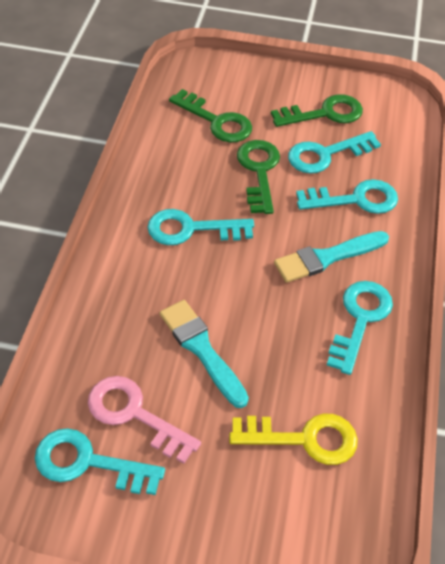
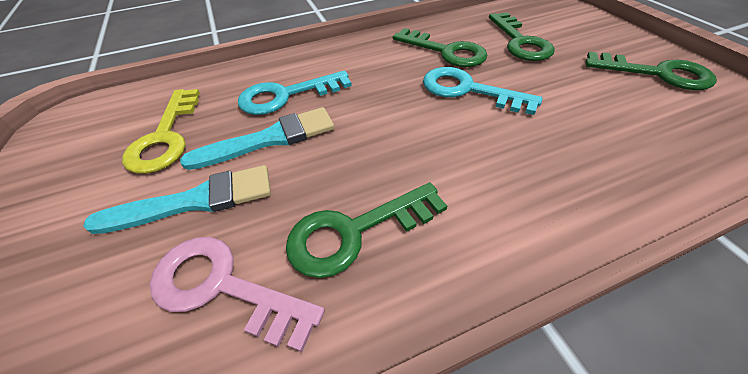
green key: [169,89,252,142] [237,140,280,214] [271,94,363,127] = 3 -> [286,182,447,278] [393,28,487,67] [489,12,555,61] [585,52,717,90] = 4
turquoise key: [35,428,165,495] [147,209,254,245] [288,131,381,173] [296,179,398,214] [327,281,393,375] = 5 -> [238,71,352,115] [423,67,542,115] = 2

